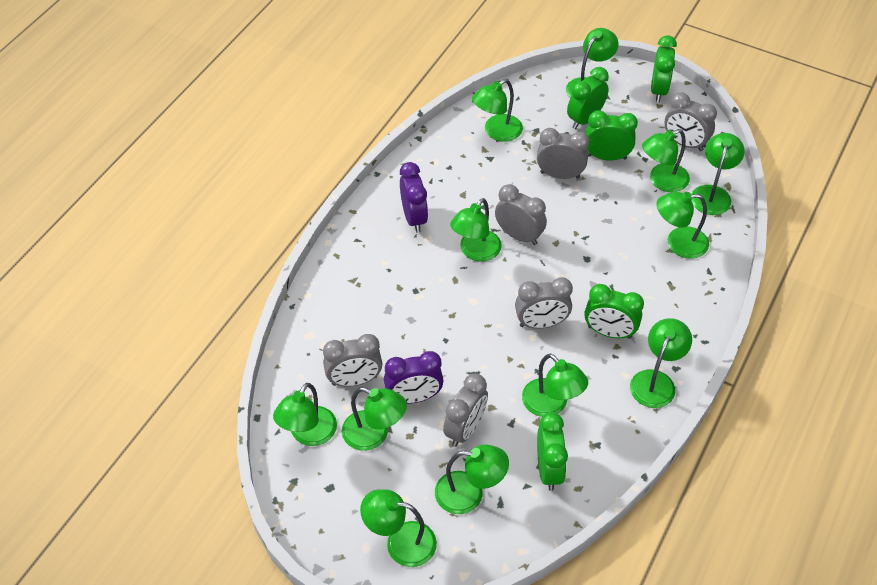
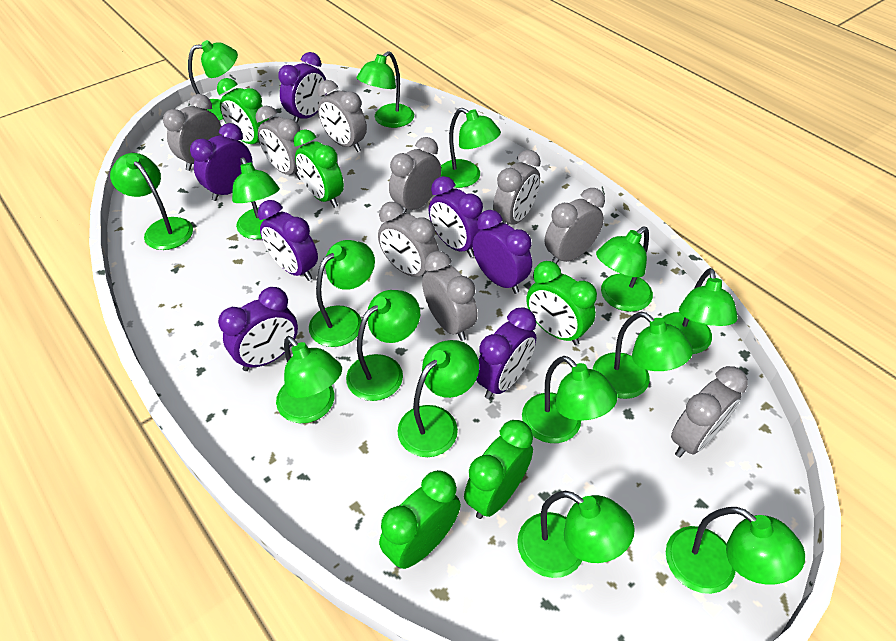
green lamp: [273,383,337,446] [342,387,407,451] [360,489,437,567] [435,445,509,514] [450,198,502,262] [472,79,523,142] [522,353,588,417] [566,28,618,98] [630,318,692,408] [642,129,690,192] [656,192,709,259] [691,133,745,215] = 12 -> [110,153,193,250] [188,40,238,121] [232,157,280,239] [276,336,342,423] [309,240,375,347] [346,290,420,401] [357,51,414,128] [397,340,479,457] [441,108,501,188] [517,491,635,578] [522,356,618,443] [593,312,693,399] [596,227,653,312] [662,268,738,354] [666,507,805,594] = 15
grey clock: [323,334,383,387] [443,374,488,447] [495,184,547,245] [515,277,573,329] [537,128,589,179] [664,93,717,151] = 6 -> [163,94,221,171] [256,106,305,180] [317,80,367,152] [378,202,439,277] [389,137,441,213] [422,251,478,341] [493,150,541,225] [545,188,605,264] [671,366,748,457] = 9
purple clock: [384,351,444,404] [400,162,428,232] = 2 -> [190,123,252,201] [218,287,298,371] [258,200,318,281] [278,52,327,123] [429,176,483,257] [473,210,532,294] [476,307,536,399] = 7

